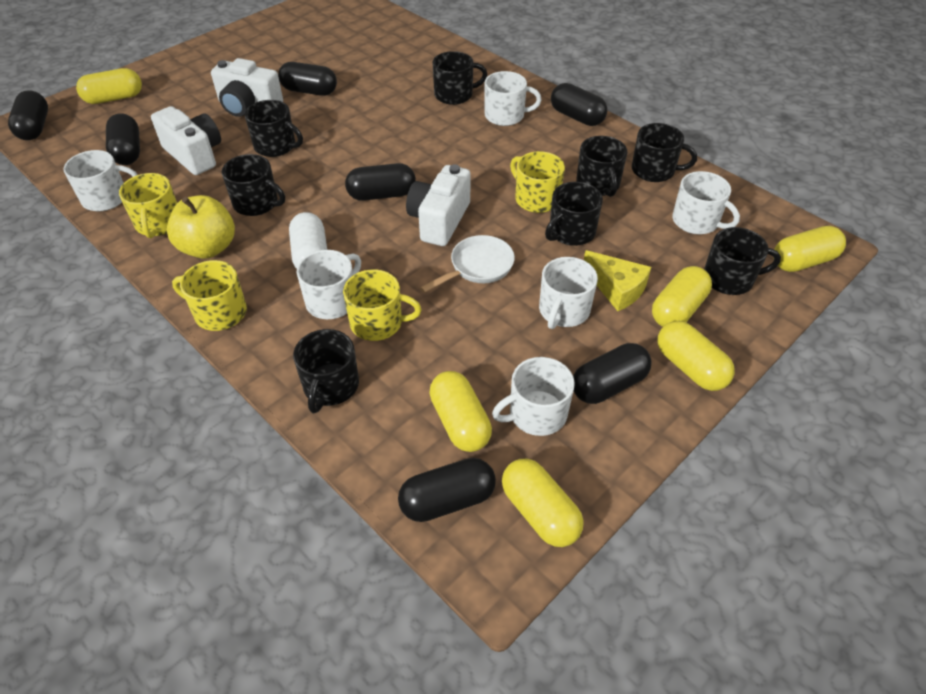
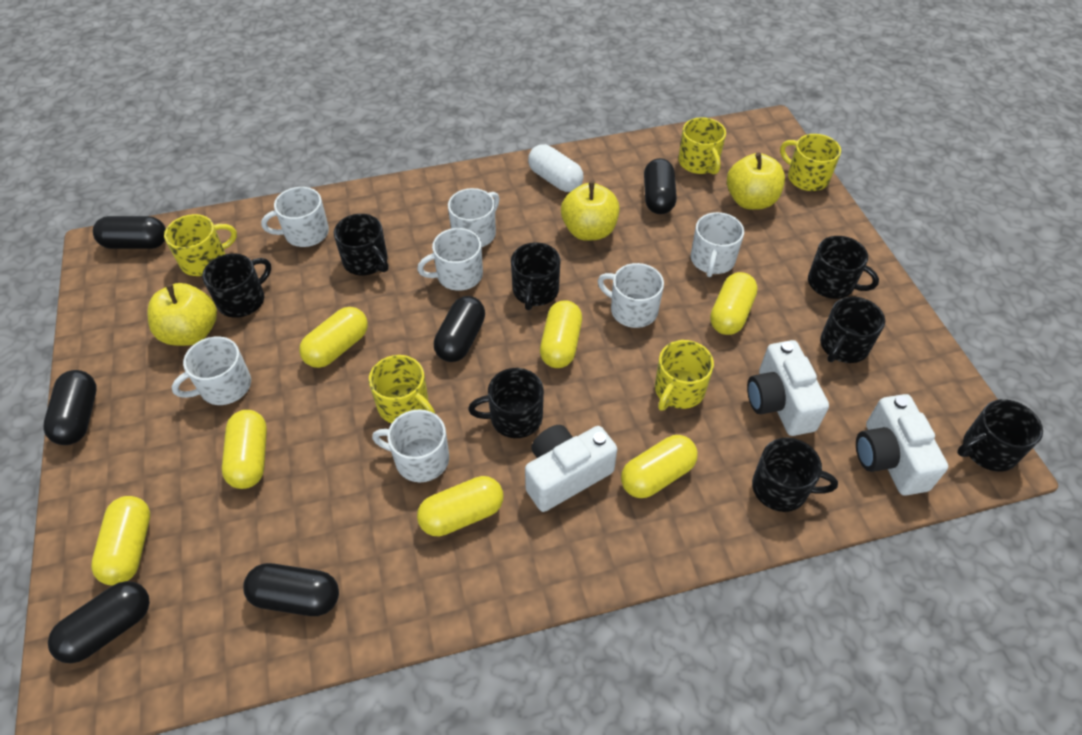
black capsule: [8,90,48,140] [106,113,140,165] [278,62,337,96] [345,163,416,201] [398,458,496,522] [551,83,608,126] [573,343,652,404] = 7 -> [43,370,97,445] [48,581,150,663] [93,216,166,249] [243,563,339,616] [434,296,485,362] [644,158,677,214] = 6
white mug: [63,150,138,211] [297,250,361,319] [485,71,541,126] [492,357,575,436] [539,257,598,329] [673,171,740,234] = 6 -> [172,336,251,405] [261,187,329,247] [372,409,449,482] [417,228,483,291] [448,188,500,247] [597,263,664,328] [691,212,744,277] = 7
white pan: [420,235,515,293] = 1 -> none = 0
yellow apple: [167,195,235,259] = 1 -> [148,283,217,346] [561,181,620,241] [727,152,785,210] = 3
yellow capsule: [76,68,142,104] [429,371,492,452] [502,459,584,547] [652,266,712,327] [657,321,735,391] [773,226,846,272] = 6 -> [91,496,150,585] [222,410,267,489] [299,307,368,368] [417,476,504,536] [540,300,582,368] [621,435,698,498] [710,272,758,335] = 7
yellow cheese: [584,250,651,311] = 1 -> none = 0
yellow mug: [119,173,177,238] [172,260,247,331] [343,269,422,341] [510,151,565,213] = 4 -> [164,214,237,276] [369,355,435,423] [655,340,714,411] [678,117,726,175] [780,134,841,191] = 5

